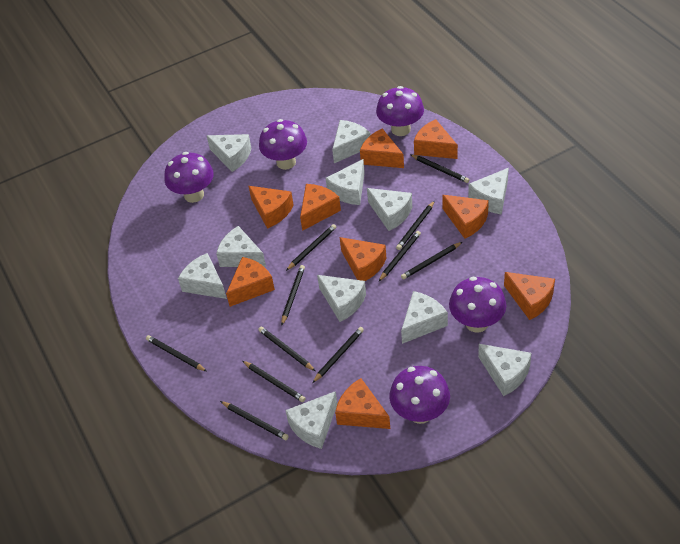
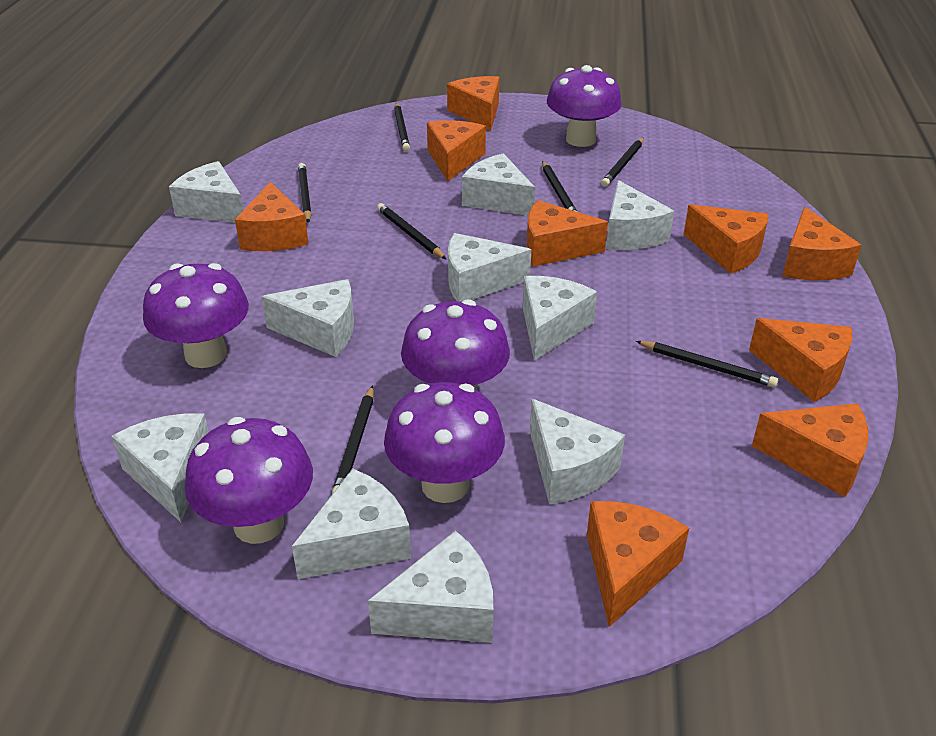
black pencil: [146,335,207,371] [220,401,289,440] [242,361,306,402] [258,327,315,371] [281,265,305,326] [286,224,336,271] [312,327,364,383] [379,231,421,281] [396,201,435,250] [401,242,462,279] [410,154,470,183] = 11 -> [298,163,312,223] [332,385,373,494] [377,203,446,259] [394,103,410,151] [542,161,577,212] [601,138,644,187] [636,341,779,388] = 7
white cheese: [178,253,227,299] [207,134,251,172] [216,226,266,267] [285,391,338,449] [317,275,366,322] [326,159,365,205] [332,120,371,163] [367,188,412,231] [401,291,448,344] [468,168,509,215] [478,344,532,396] = 11 -> [112,413,209,522] [169,161,243,223] [261,279,354,357] [292,468,411,579] [368,530,493,643] [448,233,531,302] [462,153,535,215] [522,276,597,361] [530,399,625,504] [606,180,674,250] = 10

